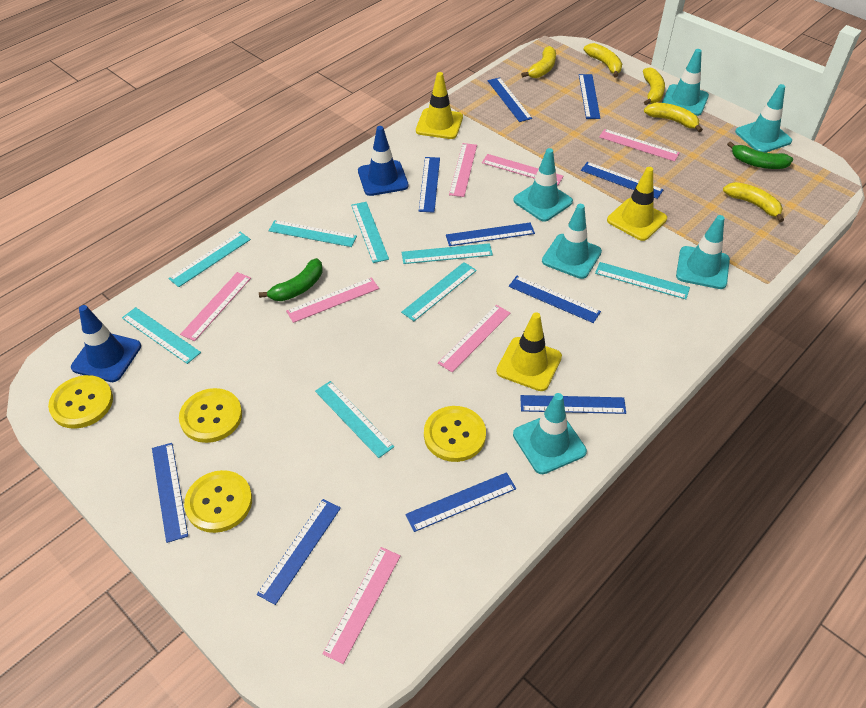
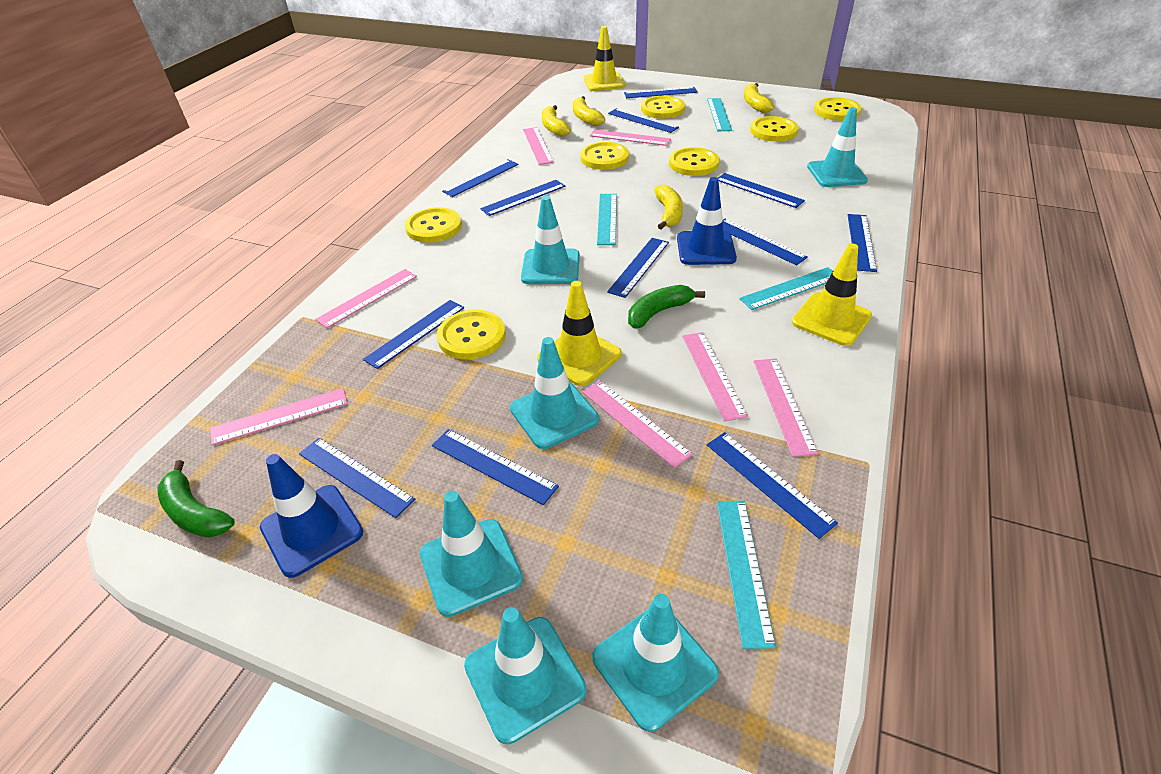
blue ruler: [152,443,188,543] [257,499,341,605] [405,472,516,532] [419,157,440,213] [446,222,535,246] [488,77,532,122] [509,276,601,323] [520,395,626,414] [579,74,600,119] [581,162,664,199] = 10 -> [299,438,415,518] [363,300,464,369] [432,429,559,505] [442,159,518,197] [480,180,565,216] [607,238,669,298] [608,108,679,133] [624,87,698,98] [707,432,838,539] [718,173,805,208] [723,219,808,265] [848,214,877,272] = 12
turquoise ruler: [122,307,201,364] [168,232,251,287] [269,220,357,247] [315,381,394,458] [351,202,389,263] [401,262,477,321] [402,243,493,264] [595,262,690,299] = 8 -> [597,194,617,245] [707,98,732,131] [717,501,776,649] [739,267,833,310] = 4
yellow banana: [521,46,556,78] [584,43,622,78] [643,67,665,105] [644,103,703,132] [723,182,784,222] = 5 -> [542,105,571,137] [573,96,606,126] [654,184,683,230] [744,83,774,113] = 4
yellow button: [48,375,113,429] [179,388,242,443] [184,470,252,533] [424,406,486,462] = 4 -> [405,207,462,243] [437,310,506,359] [580,142,629,170] [641,96,685,119] [669,147,719,176] [750,116,799,142] [814,97,861,121] = 7

